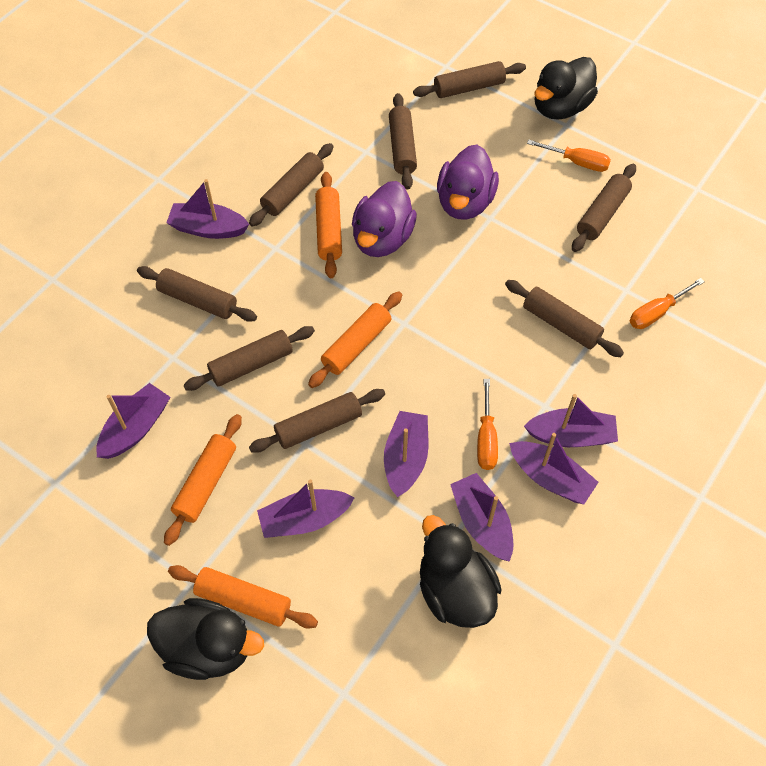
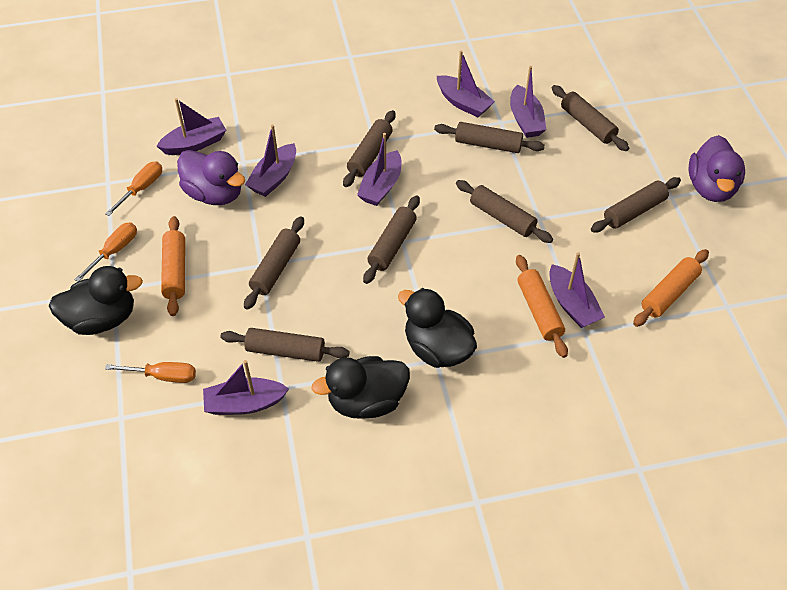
orange rolling pin: [164,414,242,546] [168,565,318,629] [308,291,402,388] [315,172,342,278] = 4 -> [161,216,185,316] [516,255,568,358] [633,249,709,327] = 3

